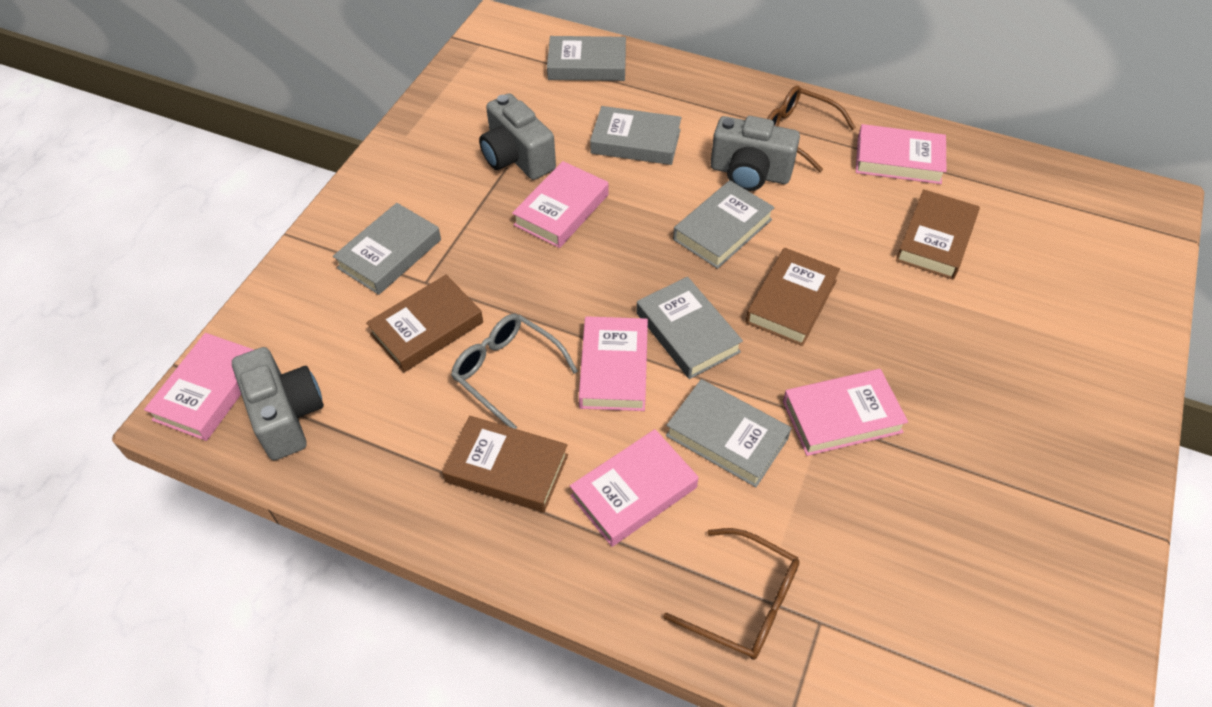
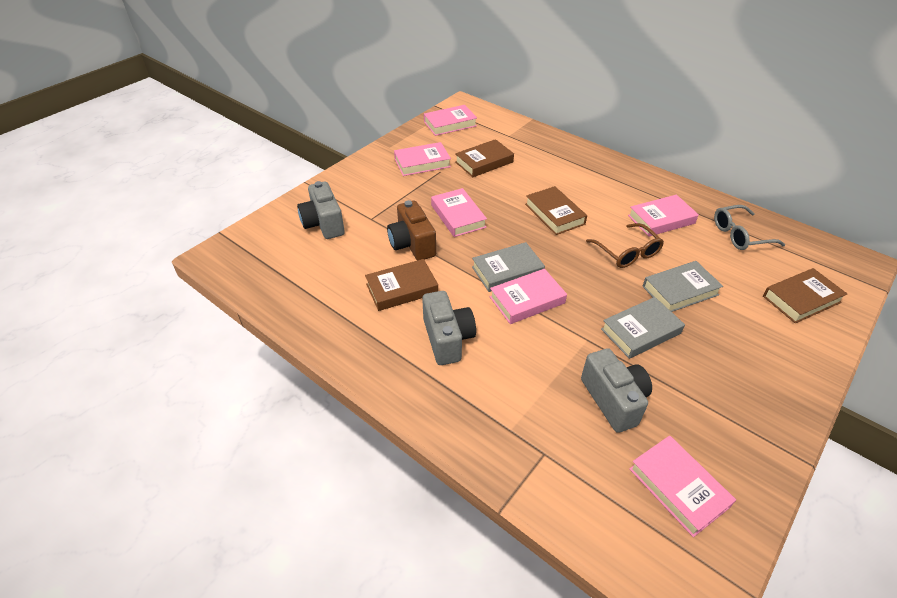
brown camera: none = 0 -> [387,200,436,260] = 1
brown glasses: [663,528,800,660] [767,86,856,172] = 2 -> [586,223,664,268] = 1
grey book: [333,203,441,295] [547,36,626,81] [590,106,682,165] [636,277,743,379] [666,379,791,487] [673,180,775,269] = 6 -> [472,242,545,292] [601,297,685,359] [642,261,723,312] = 3

